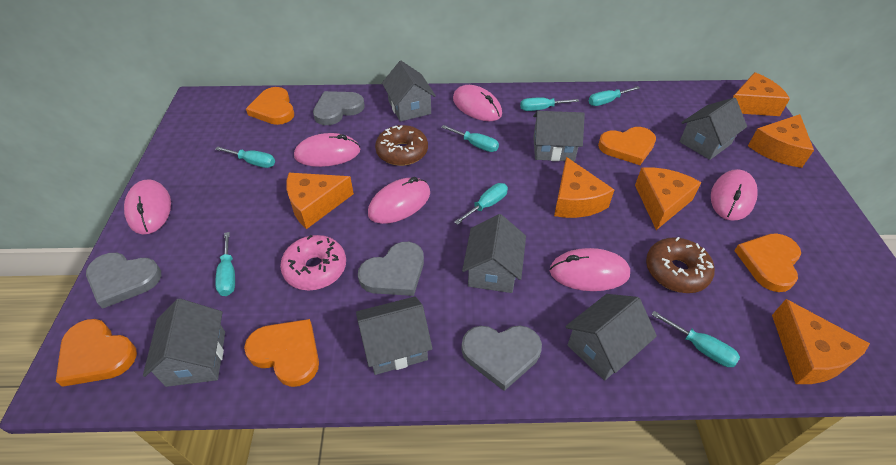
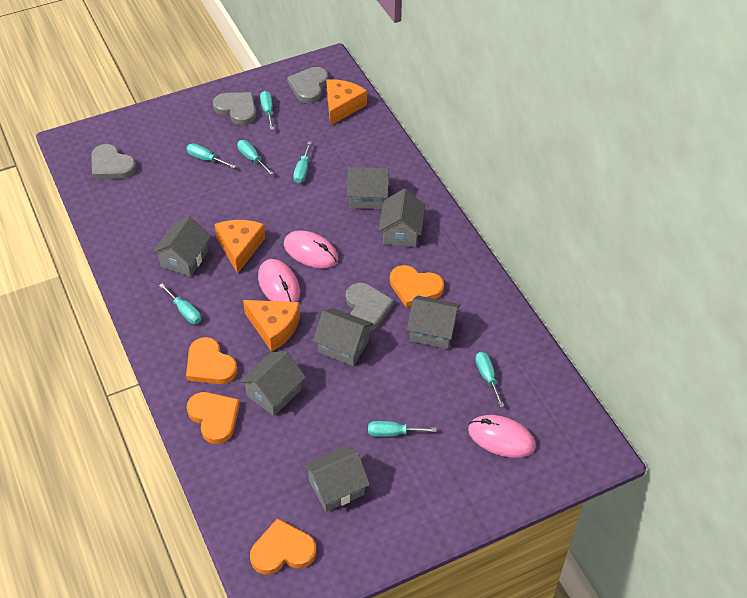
brown donut: [375,125,428,166] [646,237,715,293] = 2 -> none = 0
orange cheese: [286,173,354,229] [554,157,614,218] [635,168,701,230] [733,72,790,116] [748,114,814,168] [772,299,870,384] = 6 -> [215,220,265,274] [243,300,300,352] [326,79,367,126] = 3
orange heart: [56,319,137,387] [244,319,319,387] [246,87,294,125] [598,127,656,165] [734,233,801,292] = 5 -> [186,337,237,384] [187,392,240,444] [250,518,316,575] [390,265,444,307] = 4
pink donut: [280,235,346,290] = 1 -> none = 0
pink mouse: [124,179,171,234] [294,133,360,167] [368,177,430,224] [453,85,502,121] [550,248,630,291] [711,169,758,221] = 6 -> [258,259,300,302] [284,230,338,268] [468,415,536,458] = 3

